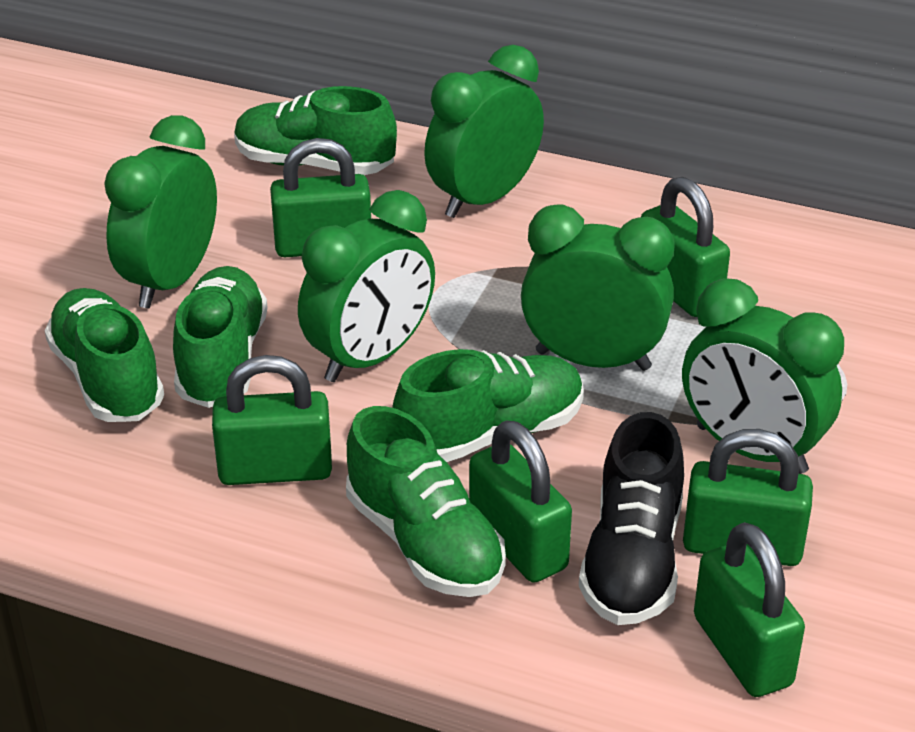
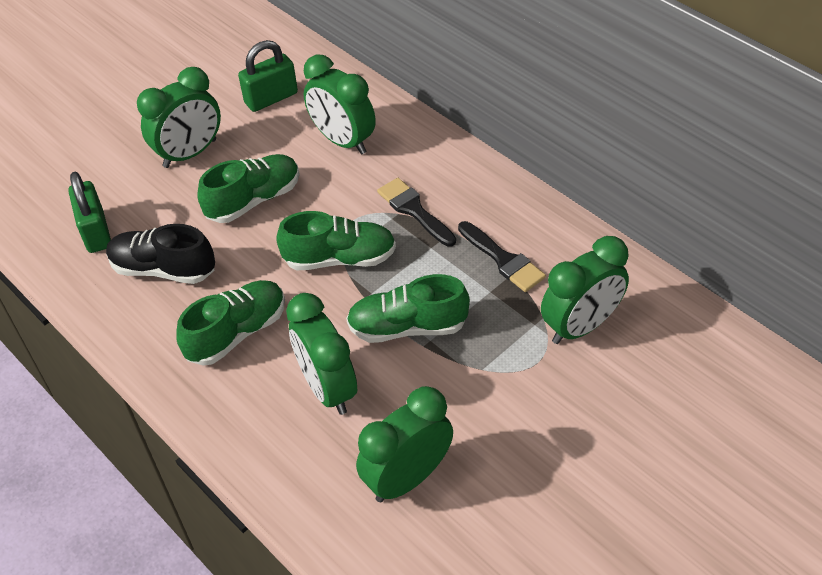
black brush: none = 0 -> [377,178,456,247] [458,221,546,292] = 2
green padlock: [212,355,332,485] [270,138,371,257] [469,420,572,583] [641,177,730,317] [683,429,813,566] [694,522,805,697] = 6 -> [68,172,111,253] [238,40,298,112] = 2
green shoe: [45,288,164,422] [173,266,268,408] [234,86,397,175] [346,406,506,597] [392,349,584,462] = 5 -> [176,280,285,366] [197,154,300,223] [276,211,396,271] [346,274,470,343] = 4

